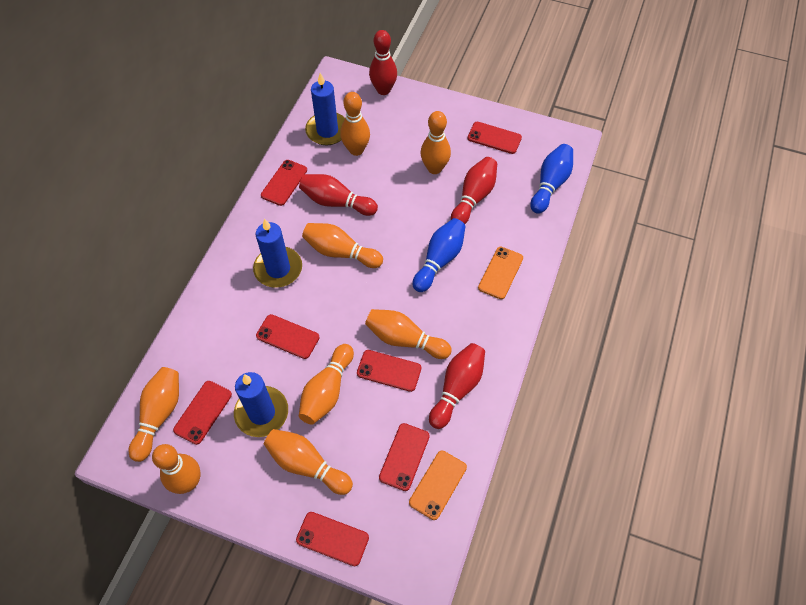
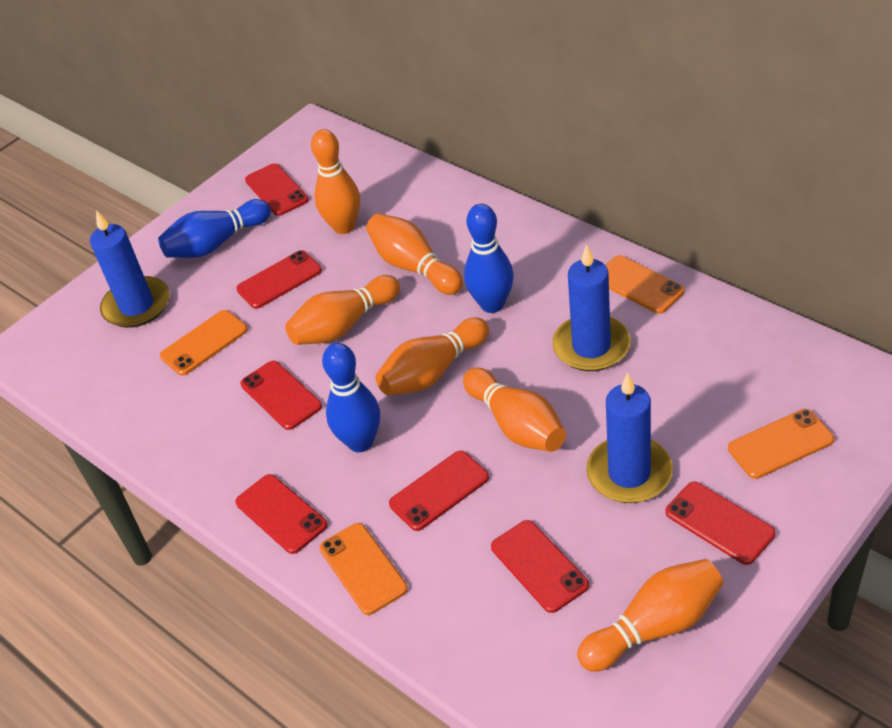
blue bowling pin: [413,218,466,292] [530,144,573,214] = 2 -> [158,199,271,258] [322,343,380,452] [464,204,514,313] = 3
orange bowling pin: [128,367,179,462] [152,444,201,494] [264,429,353,495] [299,344,354,425] [302,223,383,268] [340,92,370,156] [365,309,452,359] [421,111,451,174] = 8 -> [285,275,400,345] [311,129,360,234] [366,213,463,295] [375,317,489,395] [463,368,566,452] [577,559,724,672] = 6
orange phone: [409,451,467,520] [478,247,523,299] = 2 -> [160,310,248,376] [320,523,408,615] [605,255,685,314] [728,409,834,479] = 4
red bowling pin: [299,174,378,216] [369,30,397,95] [429,343,485,429] [451,157,497,224] = 4 -> none = 0

